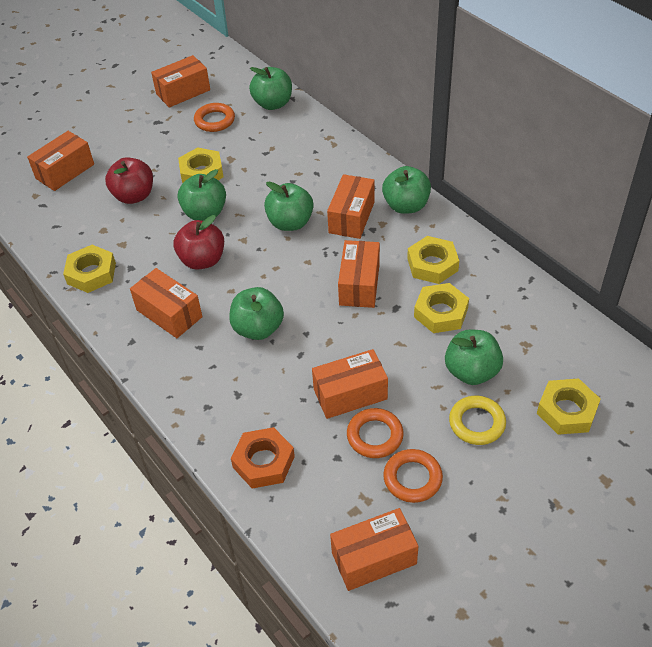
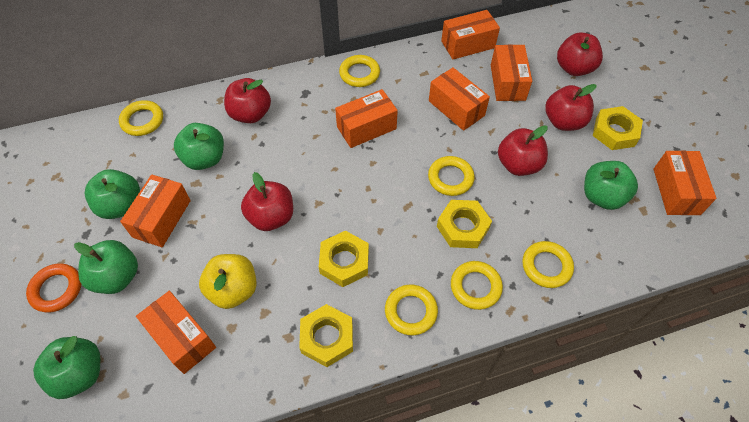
green apple: [177,169,226,221] [229,287,284,340] [249,67,292,110] [264,182,314,231] [382,166,431,214] [445,329,503,385] = 6 -> [33,336,100,399] [74,240,138,294] [85,169,140,219] [174,123,224,170] [584,161,638,210] = 5
orange nut: [231,427,295,488] = 1 -> none = 0
orange ring: [194,103,235,132] [347,408,404,458] [383,449,443,503] = 3 -> [26,264,81,312] = 1
red apple: [105,157,153,204] [174,215,224,270] = 2 -> [224,78,271,123] [241,172,293,231] [498,125,548,176] [545,84,597,131] [557,32,603,76] = 5
yellow apple: none = 0 -> [199,254,257,309] = 1
yellow nut: [63,245,116,293] [178,147,224,183] [407,236,459,284] [414,283,469,333] [537,378,601,435] = 5 -> [299,304,353,367] [319,231,369,287] [437,200,492,248] [593,106,643,150] = 4
yellow ring: [449,396,506,445] = 1 -> [119,100,163,136] [339,55,380,87] [385,285,438,335] [428,156,475,196] [451,261,503,310] [522,241,574,288] = 6

